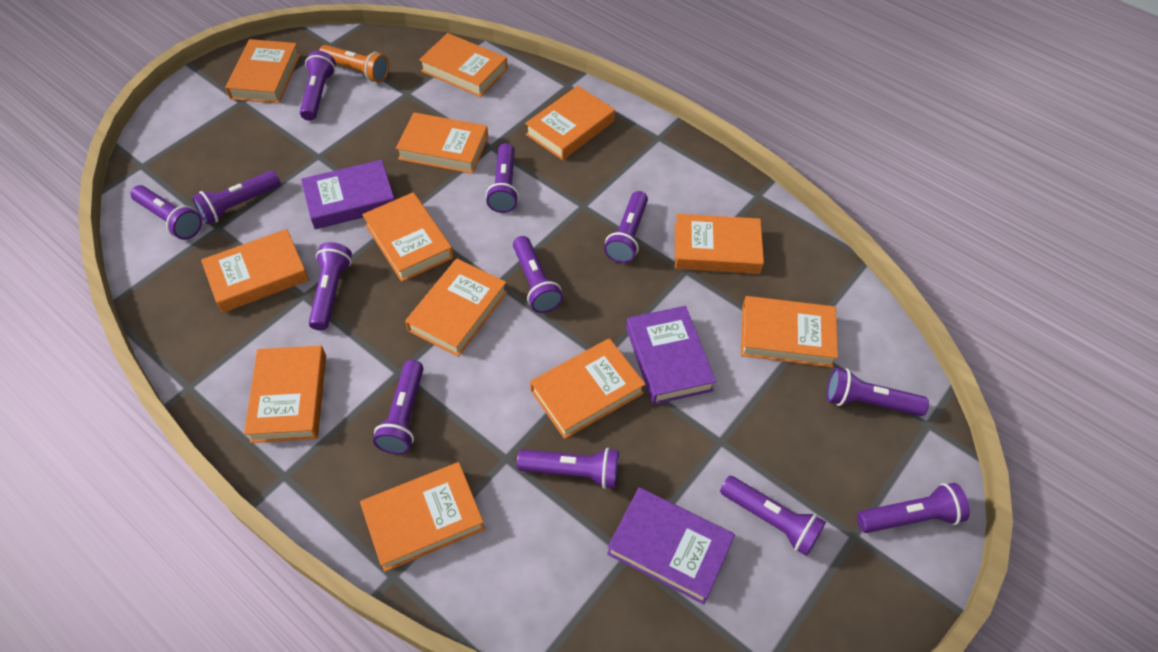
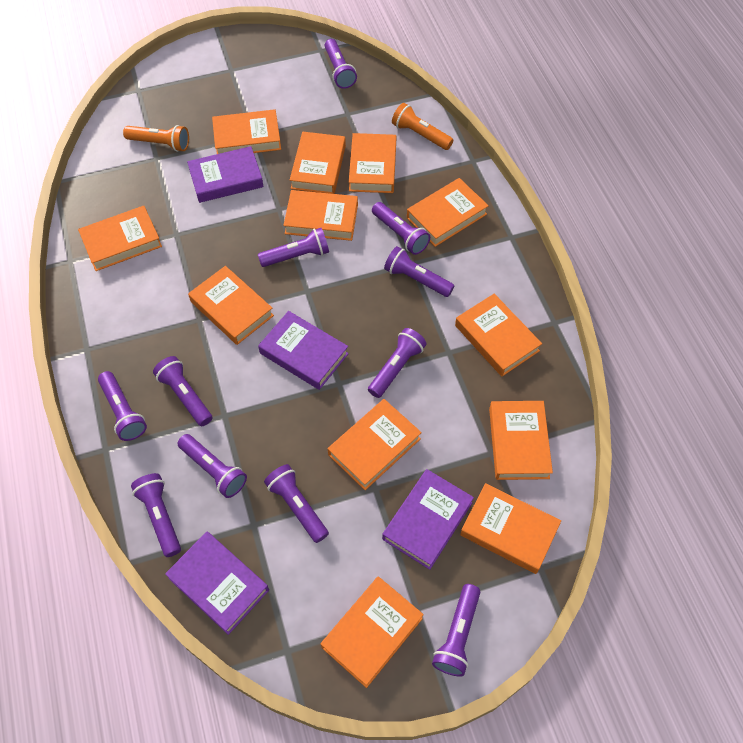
orange flashlight: [319,45,389,82] = 1 -> [123,125,189,152] [392,103,453,150] = 2
purple book: [301,160,395,229] [607,487,735,604] [626,306,716,405] = 3 -> [165,532,269,635] [187,146,264,203] [258,311,349,390] [382,469,474,570] = 4
purple flashlight: [131,185,202,240] [192,171,281,225] [300,51,336,121] [309,242,352,331] [373,360,423,454] [486,143,519,213] [513,236,563,313] [517,448,619,489] [604,191,648,263] [720,476,826,556] [826,368,929,416] [857,483,970,533] = 12 -> [98,371,147,441] [131,473,181,557] [153,356,213,426] [177,434,247,498] [258,228,329,267] [264,464,329,543] [325,39,357,89] [368,328,426,398] [372,202,430,255] [384,246,454,297] [432,584,480,677] = 11

